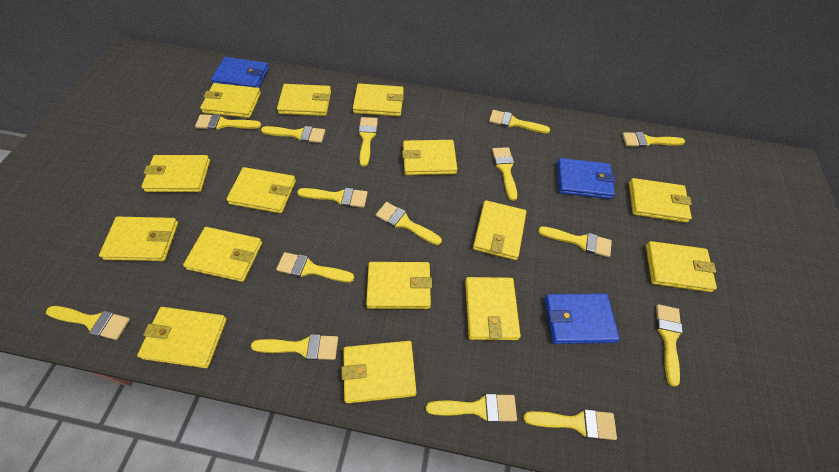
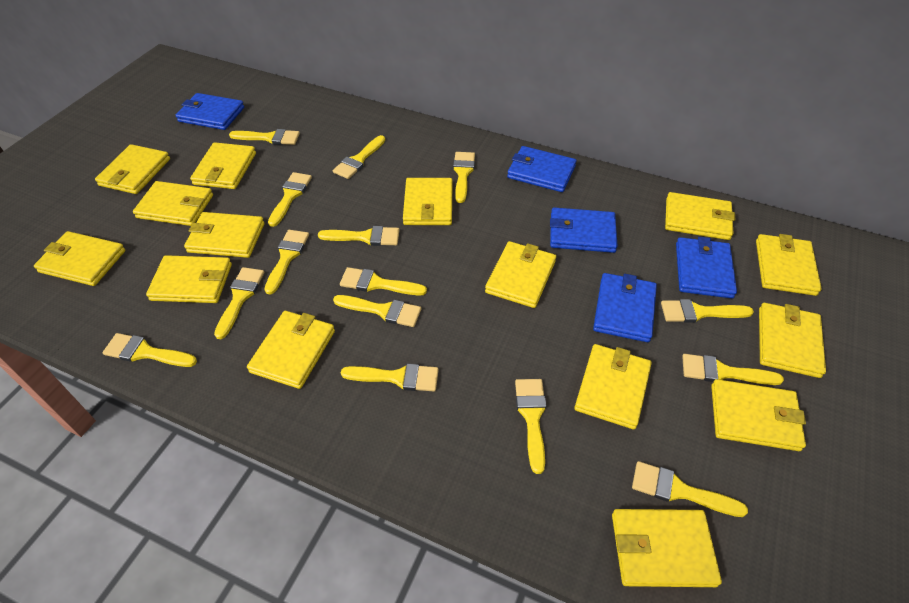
blue wallet: [211,57,269,88] [544,293,620,344] [557,158,615,199] = 3 -> [176,93,244,130] [507,146,576,192] [550,207,618,253] [593,273,657,342] [676,237,737,298] = 5

